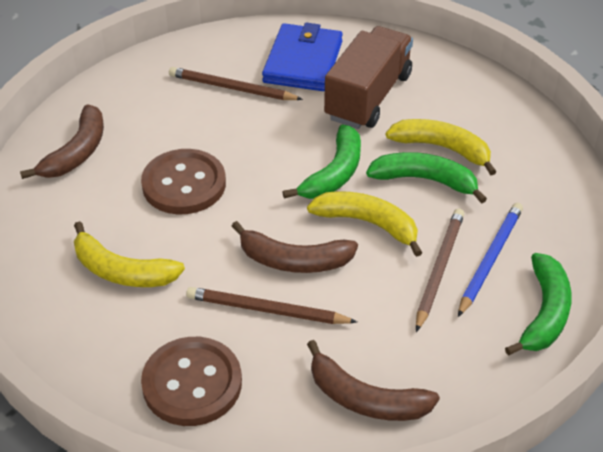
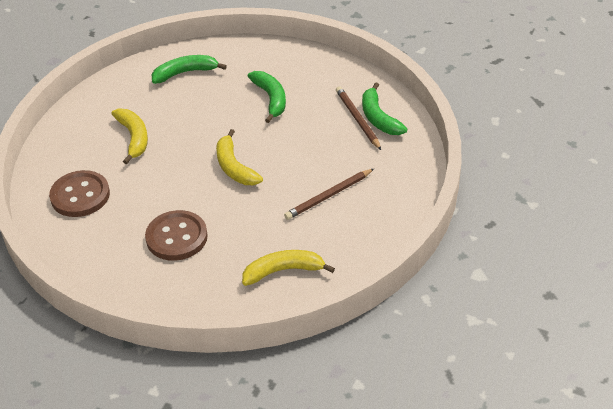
blue pencil: [458,203,523,317] = 1 -> none = 0
blue wallet: [262,23,343,91] = 1 -> none = 0
brown banana: [20,105,104,179] [232,221,358,273] [307,340,440,421] = 3 -> none = 0
brown pencil: [169,67,303,100] [186,287,357,324] [416,209,464,332] = 3 -> [284,169,374,220] [336,86,381,150] = 2
brown truck: [324,26,413,129] = 1 -> none = 0

